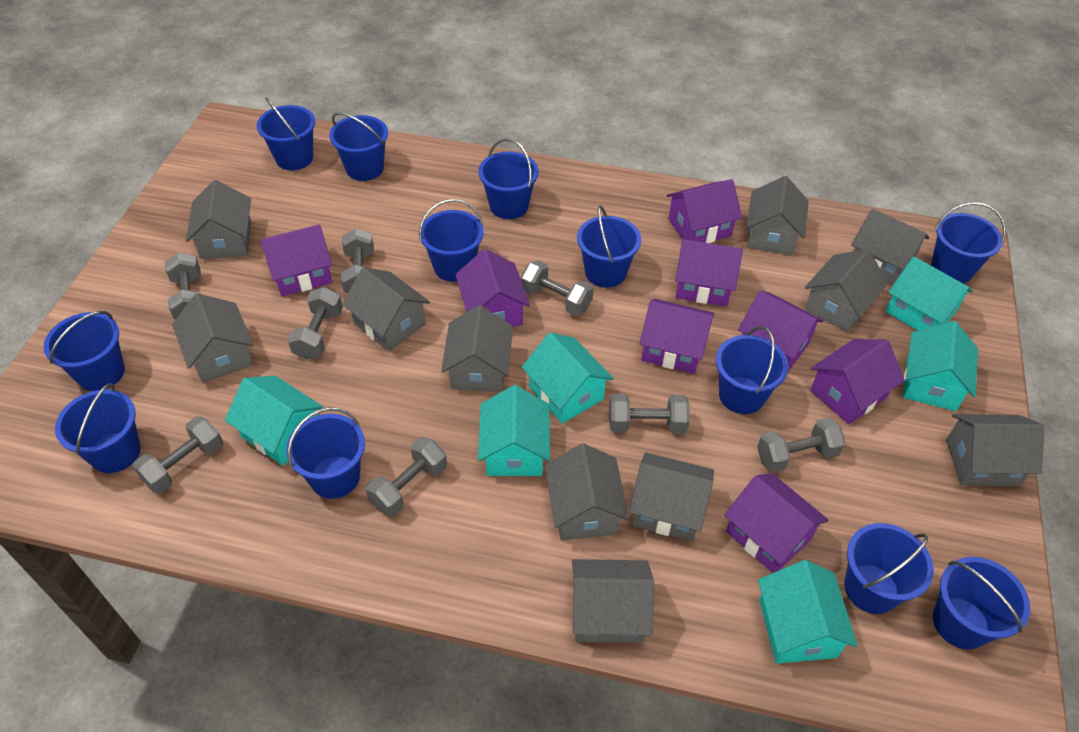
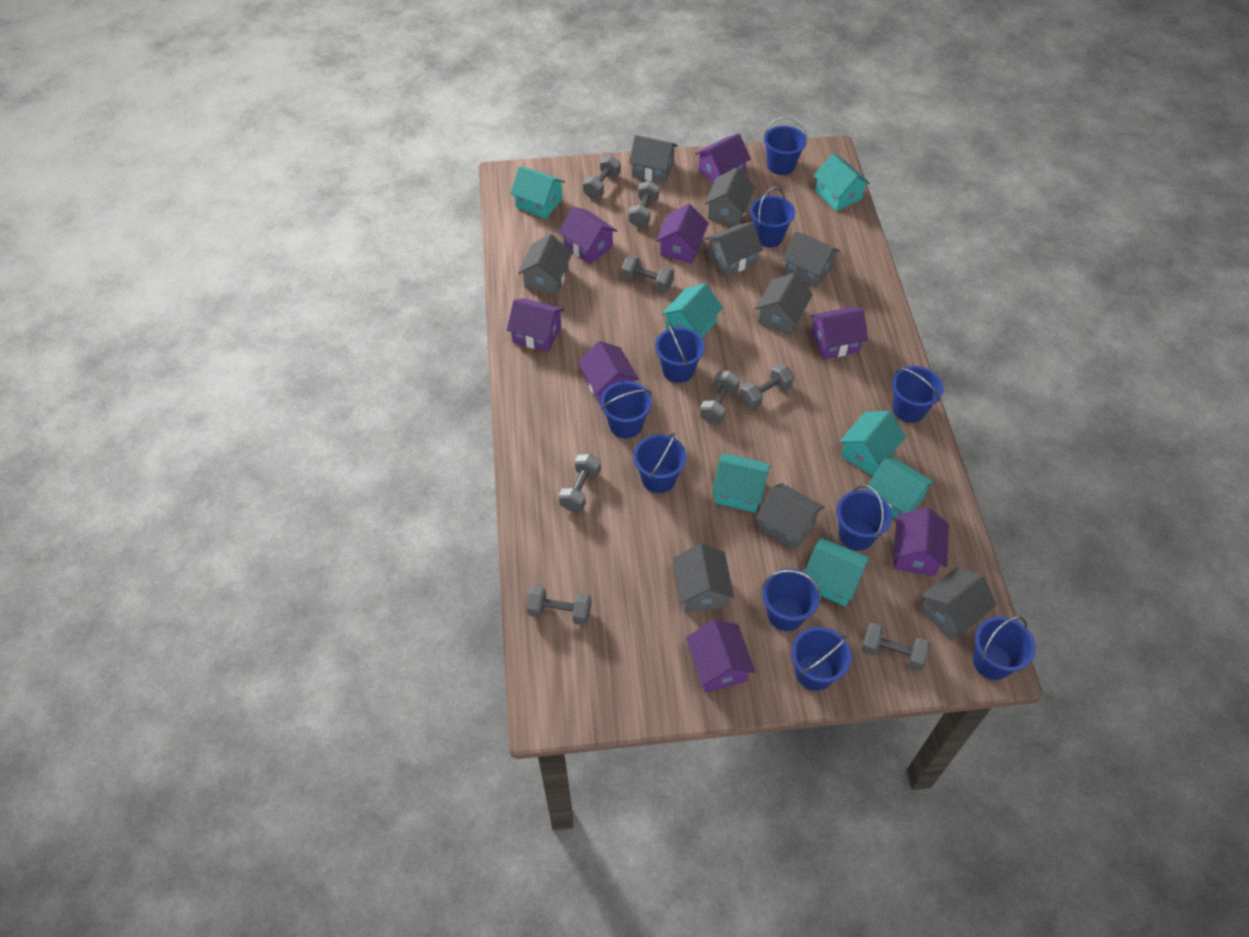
blue bucket: [44,311,125,391] [55,383,141,473] [257,97,315,170] [286,407,365,499] [329,112,388,181] [419,199,484,282] [478,138,539,219] [577,205,641,288] [716,326,788,414] [844,523,934,614] [931,202,1006,283] [933,557,1030,649] = 12 -> [600,381,652,438] [633,432,687,493] [655,323,705,383] [750,187,795,247] [762,569,821,631] [763,117,807,175] [791,627,852,691] [836,485,892,551] [892,366,944,423] [973,616,1036,680] = 10
grey house: [172,293,253,383] [186,180,251,259] [342,267,430,351] [441,305,513,392] [545,443,629,540] [572,559,654,643] [629,452,714,541] [746,176,809,255] [805,249,888,332] [851,209,929,285] [946,414,1045,486] = 11 -> [518,234,572,295] [629,135,678,184] [673,543,734,612] [704,168,755,225] [705,222,763,277] [755,273,813,335] [756,483,824,550] [782,232,840,288] [921,568,997,640] = 9
turquoise house: [225,376,323,466] [478,385,550,476] [522,333,614,424] [758,560,858,664] [885,256,973,331] [903,321,978,411] = 6 -> [510,166,565,219] [662,283,723,337] [712,453,771,513] [804,538,870,606] [814,153,870,211] [839,411,906,476] [866,457,934,519] = 7

